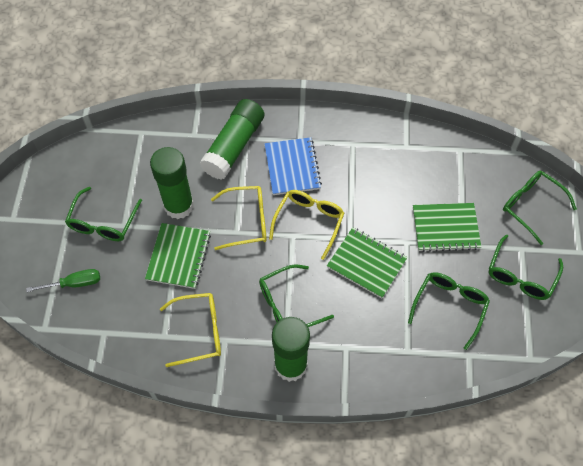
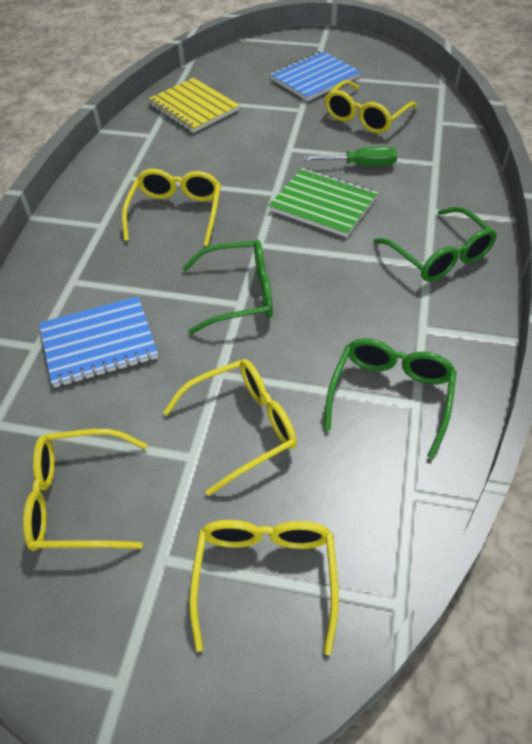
blue notebook: [264,137,322,195] = 1 -> [39,296,158,388] [270,51,361,101] = 2
green glasses: [65,187,142,241] [259,264,334,327] [408,272,490,350] [489,234,563,300] [503,170,577,245] = 5 -> [182,240,273,334] [324,338,457,459] [374,207,497,282] = 3
green glue stick: [150,147,194,219] [199,99,264,180] [272,317,310,382] = 3 -> none = 0
green notebook: [145,223,211,289] [327,227,407,298] [413,203,481,252] = 3 -> [268,168,378,237] = 1
yellow glasses: [160,293,221,367] [211,186,267,250] [269,190,344,260] = 3 -> [23,429,148,551] [122,169,221,246] [163,359,297,496] [189,520,339,655] [324,80,417,134] = 5
yellow notebook: none = 0 -> [147,78,240,133] = 1

